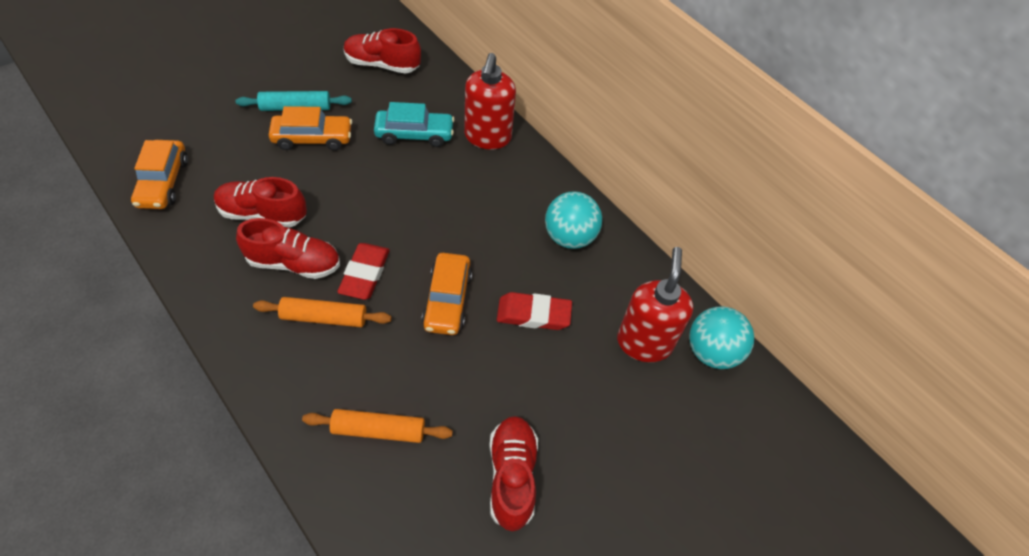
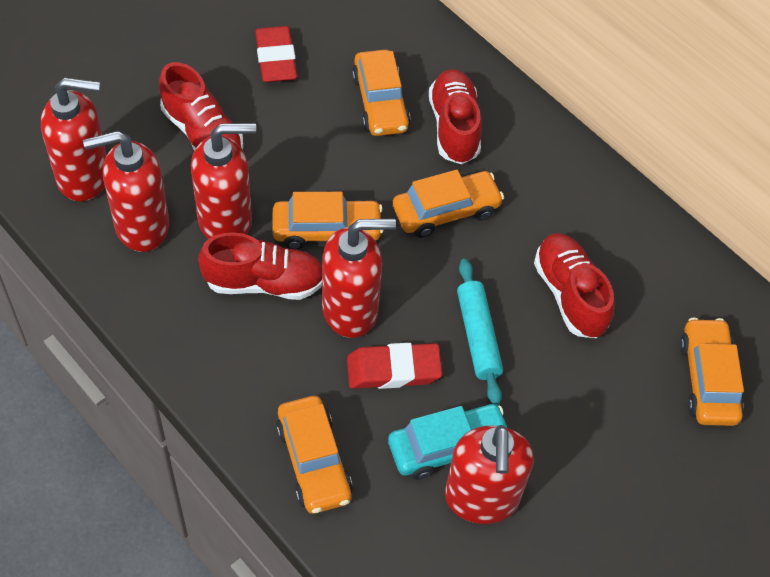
orange car: [131,140,188,209] [269,106,352,151] [422,253,472,335] = 3 -> [273,192,383,249] [276,396,353,514] [352,50,410,136] [393,170,504,238] [679,318,744,426] = 5
orange rolling pin: [253,297,392,327] [302,409,453,443] = 2 -> none = 0
red soap dispenser: [464,53,516,149] [617,247,693,362] = 2 -> [41,78,107,201] [83,131,169,252] [191,123,256,239] [322,219,396,338] [445,425,534,524] = 5
turquoise ball: [545,191,602,249] [689,306,754,369] = 2 -> none = 0

